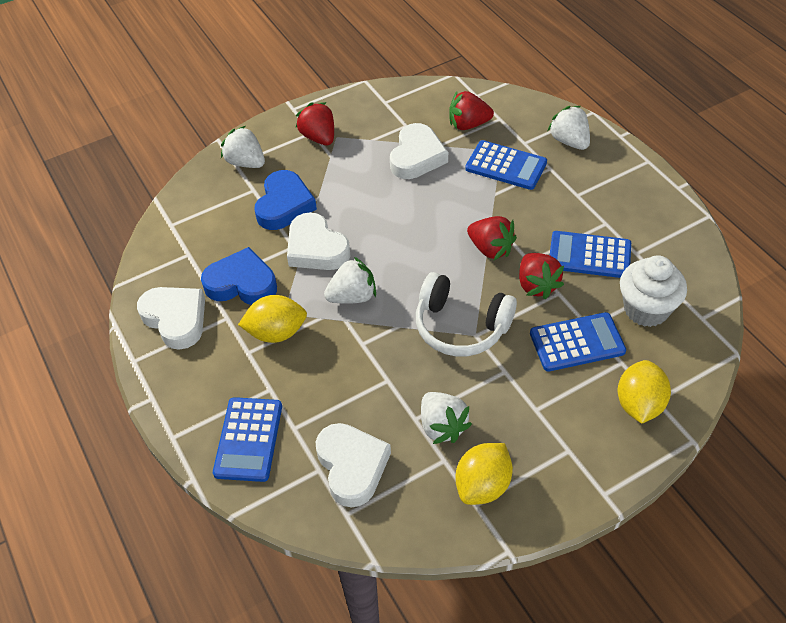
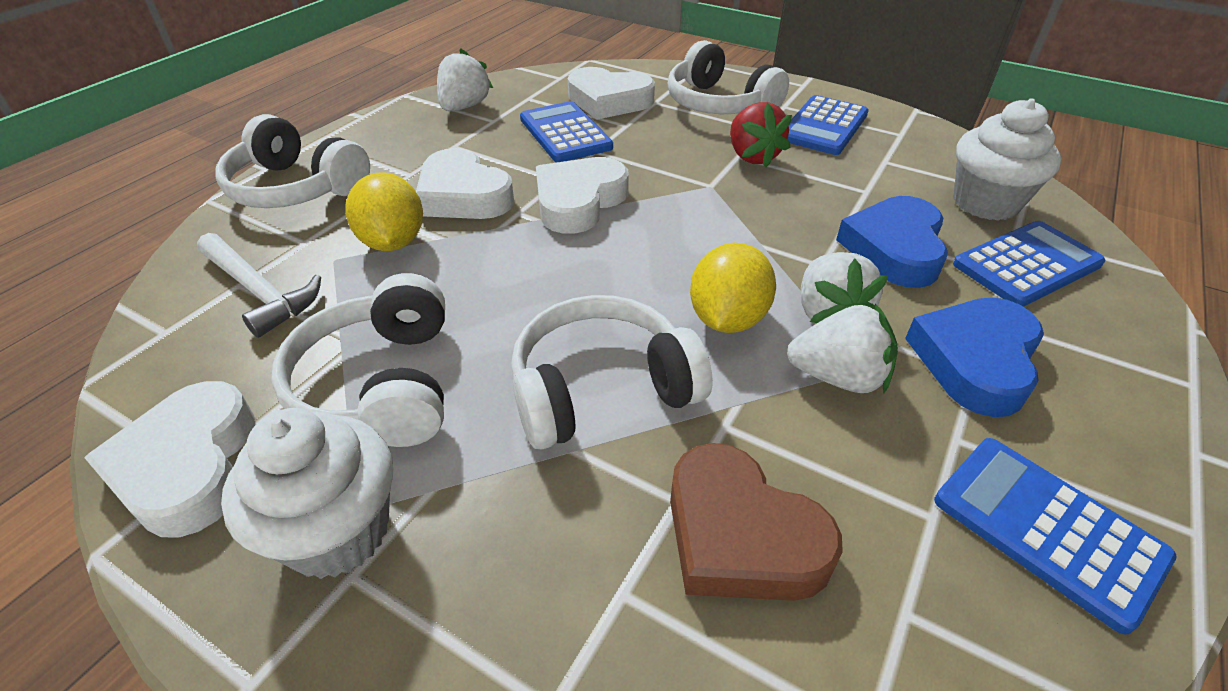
brown heart: none = 0 -> [670,443,843,601] = 1
red strawberry: [296,102,334,146] [449,91,494,130] [467,216,517,260] [519,253,564,299] = 4 -> [730,102,792,168] = 1
white cupcake: [620,255,687,327] = 1 -> [221,408,393,579] [953,98,1061,221] = 2
white hammer: none = 0 -> [197,233,321,338] = 1
white headphones: [416,272,517,356] = 1 -> [215,114,370,208] [271,273,445,447] [511,295,713,450] [668,40,789,114] = 4
white strawberry: [221,126,265,168] [324,257,376,304] [421,392,472,444] [548,106,590,150] = 4 -> [437,48,493,111] [787,304,898,394] [801,252,888,324] = 3
yellow lemon: [238,295,307,343] [455,443,513,505] [618,360,671,424] = 3 -> [345,172,423,251] [690,243,776,333] = 2

